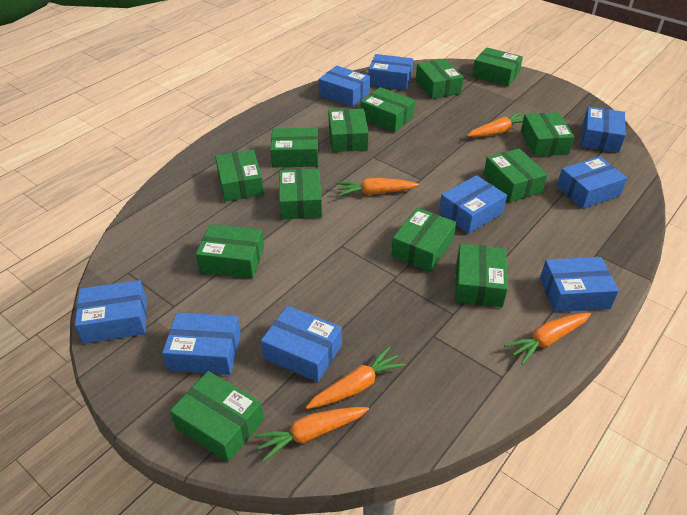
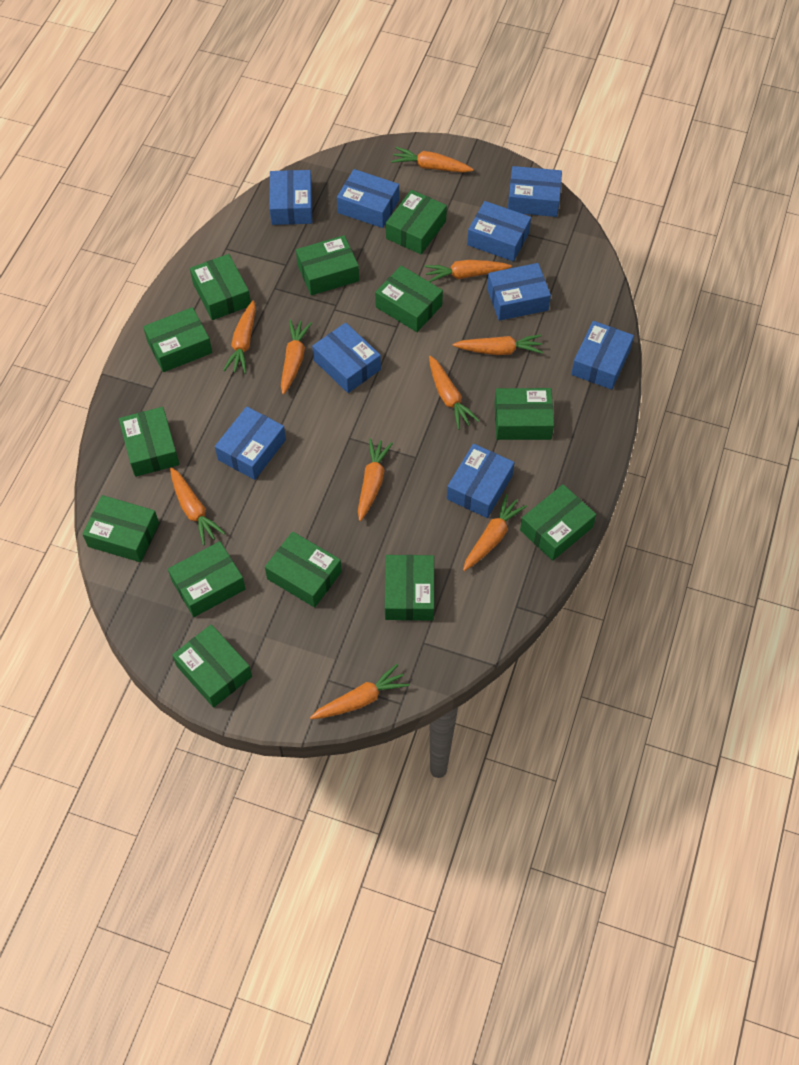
orange carrot: [254,407,369,462] [306,346,406,409] [336,178,419,196] [467,112,524,137] [504,313,591,365] = 5 -> [170,467,225,545] [223,300,256,374] [281,320,312,395] [310,664,410,719] [358,438,393,521] [391,147,474,172] [424,260,512,282] [429,356,480,430] [453,335,543,355] [463,494,527,571] = 10

